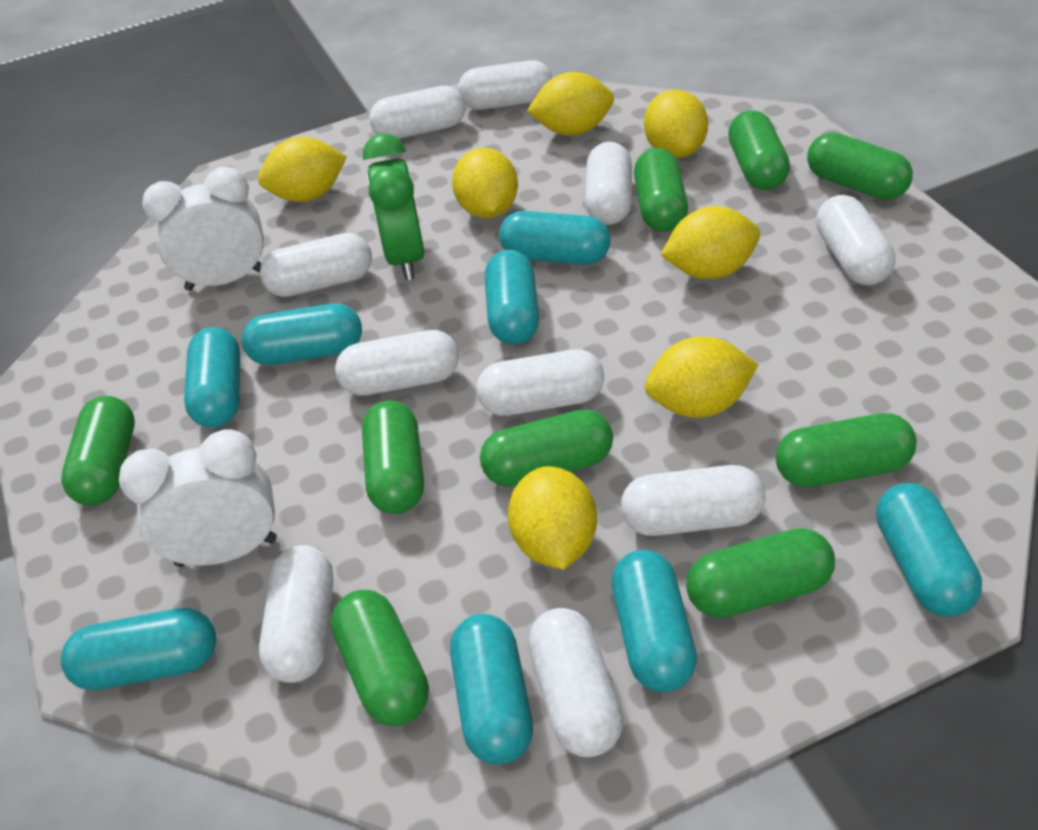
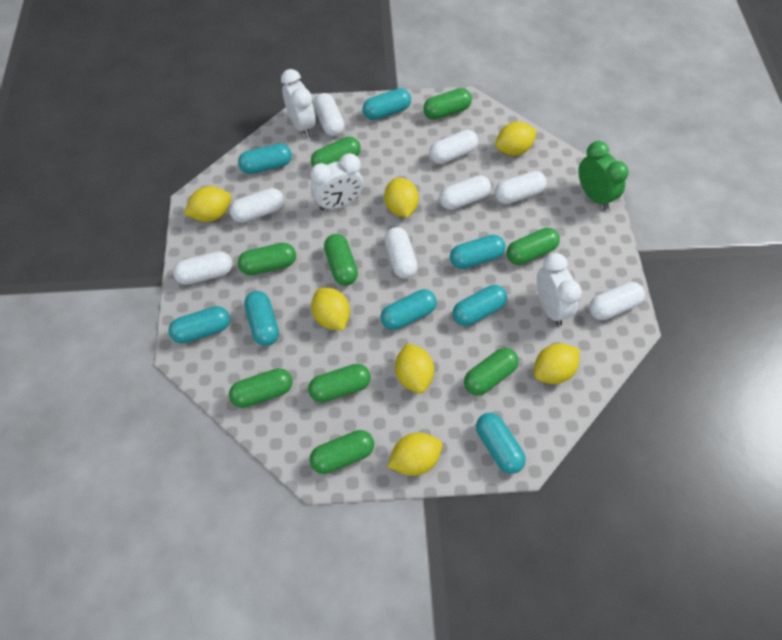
white capsule: [259,545,333,683] [260,233,372,297] [335,330,459,396] [369,86,466,139] [458,60,553,110] [476,349,604,416] [528,608,623,757] [585,142,632,225] [621,465,765,536] [816,195,895,285] = 10 -> [173,251,232,285] [229,188,284,223] [313,93,345,137] [384,227,418,279] [429,130,478,164] [439,175,491,210] [495,171,547,204] [589,282,645,320] = 8
white clock: [119,429,277,567] [142,167,264,291] = 2 -> [281,69,316,137] [310,153,363,211] [537,253,582,326] = 3

